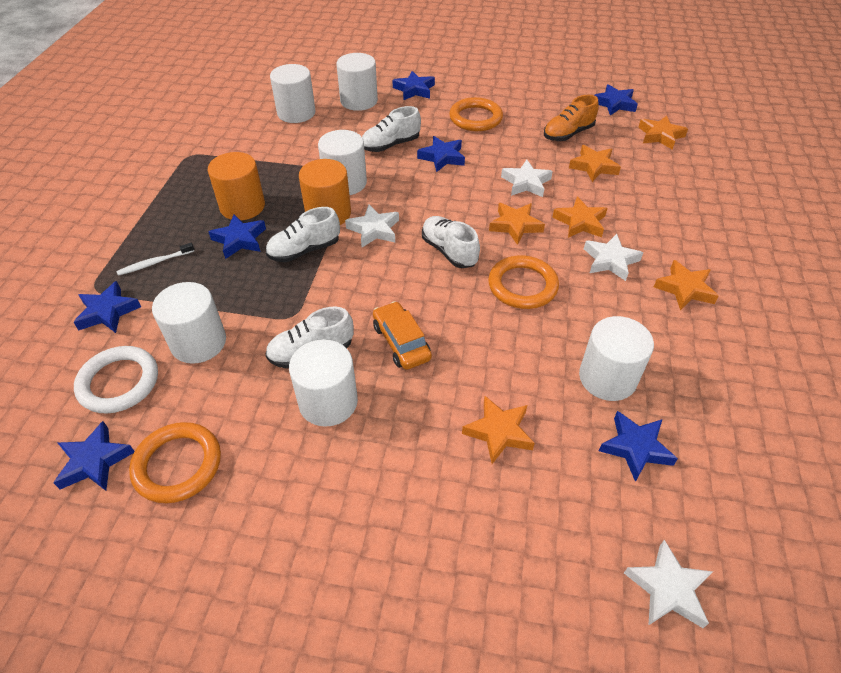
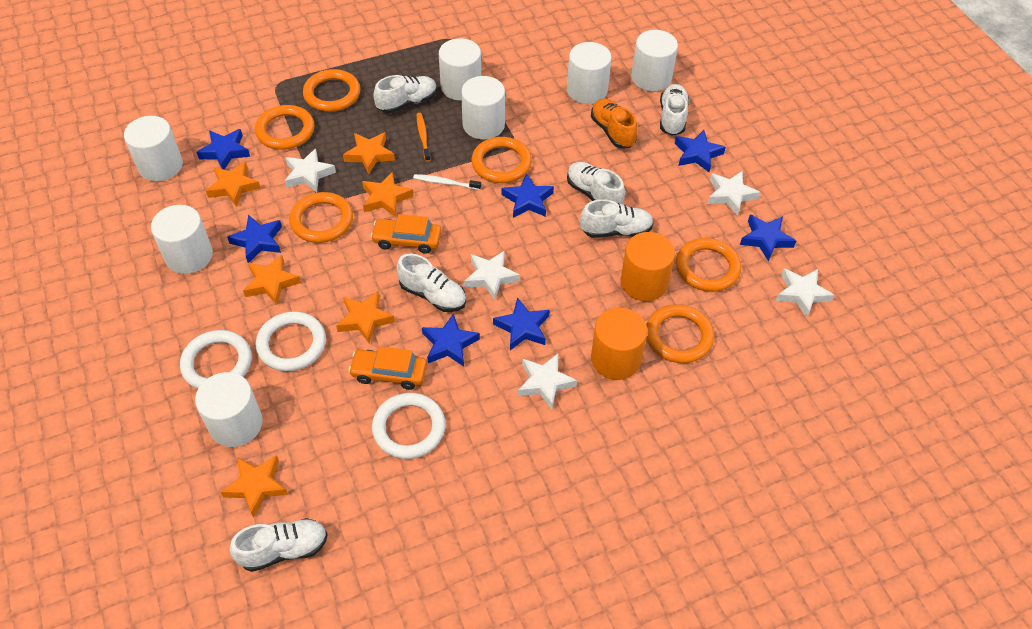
orange car: [373,301,432,370] = 1 -> [348,346,427,390] [370,214,442,254] = 2
orange ring: [129,422,221,503] [449,97,503,131] [488,255,559,309] = 3 -> [255,105,315,150] [289,192,353,243] [303,69,360,112] [472,137,532,183] [646,304,714,363] [676,238,741,292] = 6
orange toothbrush: none = 0 -> [417,113,430,162] = 1
white cylinder: [152,282,226,364] [270,64,316,123] [289,339,358,427] [318,130,367,195] [336,53,378,111] [579,316,654,401] = 6 -> [124,116,183,181] [151,205,213,274] [195,372,263,447] [439,38,481,101] [461,76,505,140] [567,42,612,104] [631,30,678,91] = 7
white ring: [74,346,158,413] = 1 -> [180,330,252,389] [256,311,326,371] [372,393,446,459] = 3
white shoe: [265,306,354,369] [266,207,340,262] [362,106,421,152] [422,216,480,268] = 4 -> [230,518,328,572] [373,75,437,113] [397,254,466,312] [567,162,625,204] [580,199,654,238] [660,84,689,136] = 6
white star: [345,205,399,247] [501,160,553,197] [584,234,643,281] [624,540,713,628] = 4 -> [285,148,336,193] [464,250,520,300] [518,354,577,409] [708,171,760,215] [776,268,834,317] = 5

